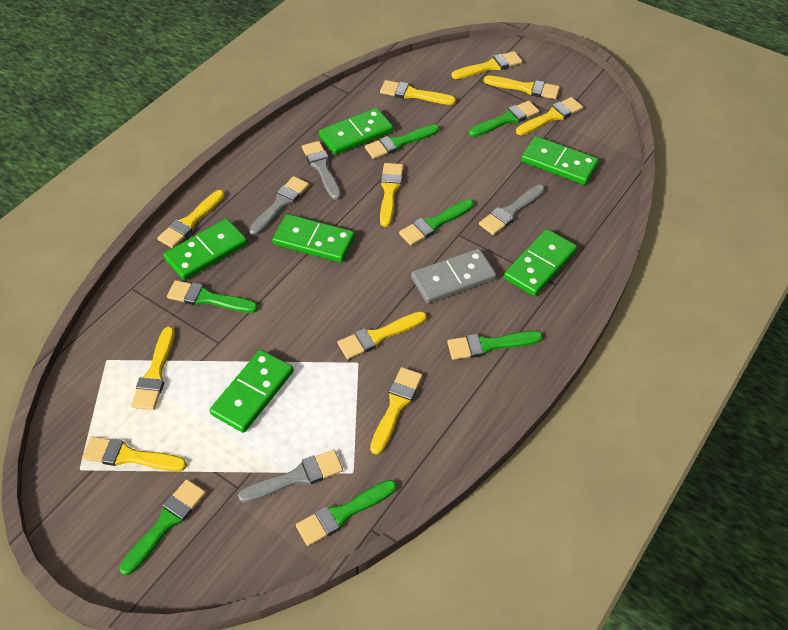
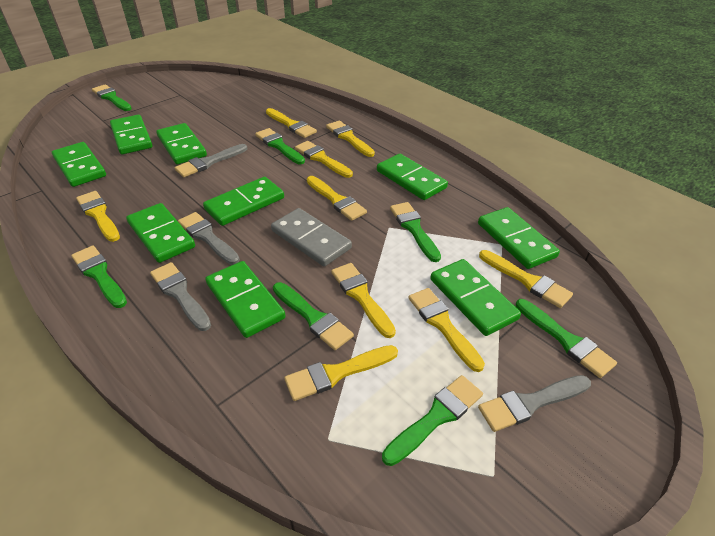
green domino: [163,219,247,280] [209,350,293,433] [272,214,355,263] [319,108,393,155] [504,229,577,296] [521,136,599,185] = 6 -> [52,142,106,187] [110,115,153,154] [126,203,195,263] [157,123,207,164] [203,177,284,226] [205,261,285,338] [377,154,448,200] [431,259,521,336] [478,207,560,269] = 9
yellow brush: [82,436,187,471] [131,327,175,410] [157,190,225,248] [338,311,427,359] [370,367,422,455] [380,80,456,105] [380,163,403,227] [451,51,522,79] [484,76,560,99] [516,97,583,135] = 10 -> [76,191,120,242] [266,108,317,138] [284,345,398,401] [295,141,353,178] [307,176,367,221] [326,120,375,157] [331,263,396,338] [408,288,485,372] [479,250,573,308] = 9

